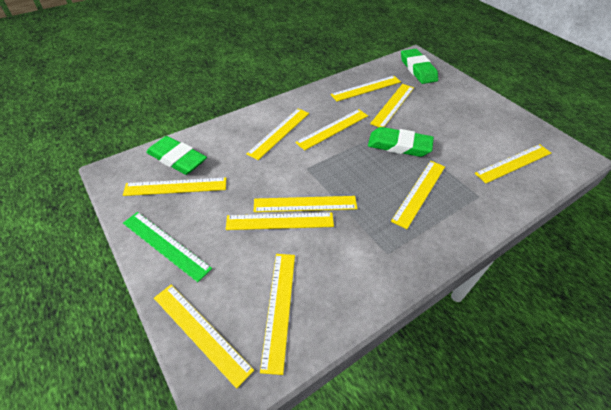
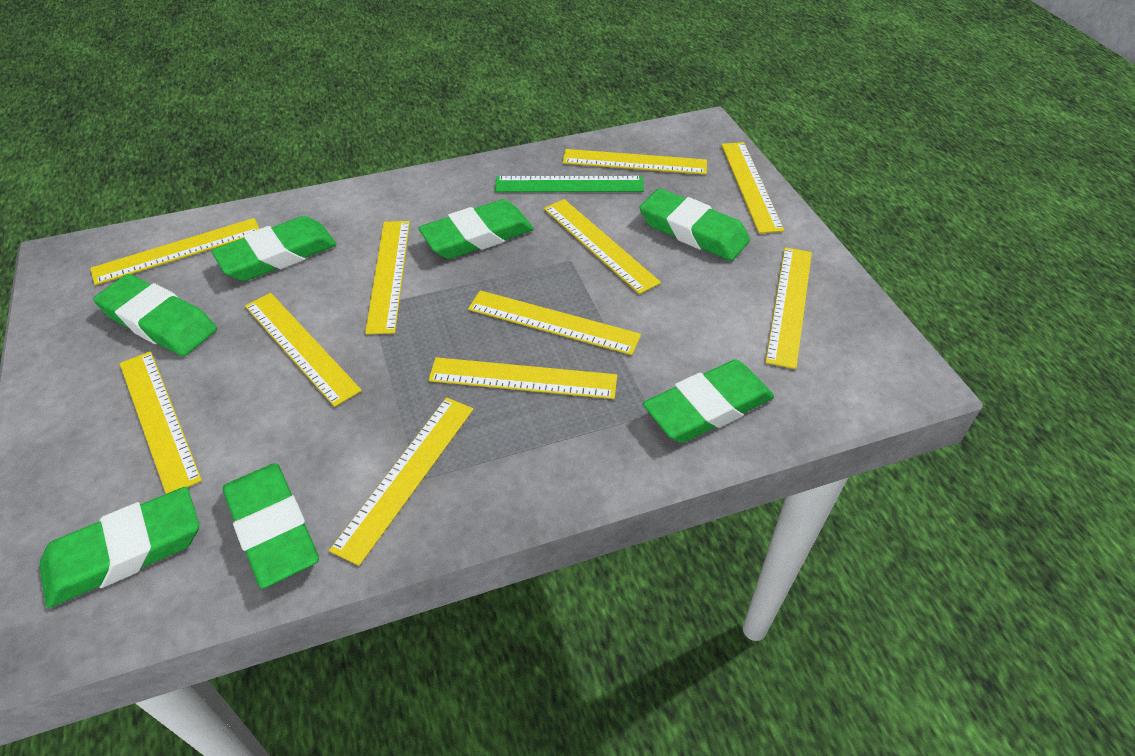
green eraser: [146,136,207,175] [368,127,434,157] [401,49,438,84] = 3 -> [39,487,199,608] [93,274,217,356] [211,216,337,281] [222,463,319,589] [418,199,534,259] [639,188,750,261] [643,360,774,443] = 7

